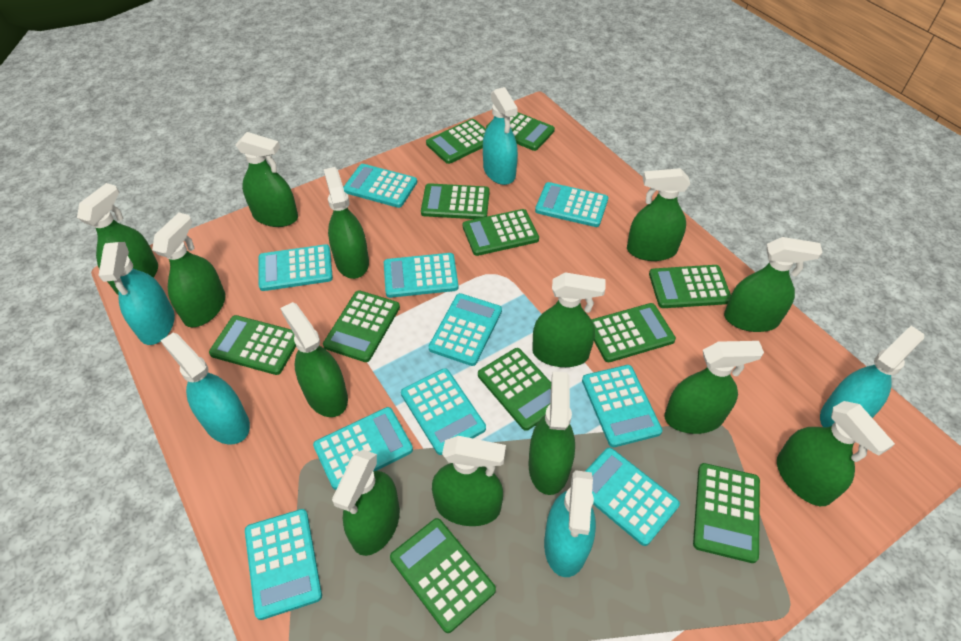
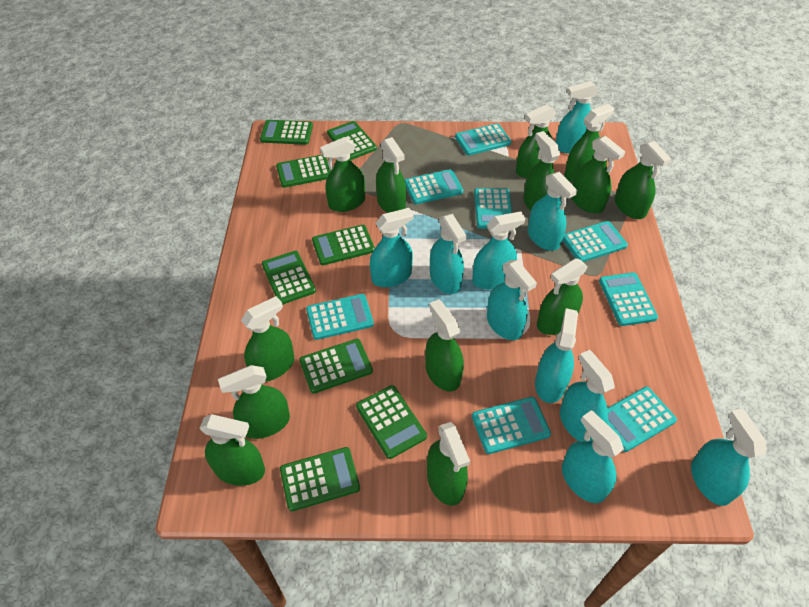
green calculator: [209,315,296,375] [323,290,400,362] [390,518,496,633] [421,183,490,219] [426,119,486,164] [463,209,539,256] [478,348,551,431] [486,112,555,151] [591,303,676,363] [649,265,731,308] [693,463,760,563] = 11 -> [260,120,313,145] [262,251,316,305] [276,155,331,188] [280,447,360,512] [299,339,373,394] [312,225,375,265] [327,121,377,160] [356,385,427,459] = 8
turquoise calculator: [245,509,322,620] [259,244,333,291] [313,407,413,490] [343,164,417,208] [384,253,459,298] [401,368,486,455] [429,293,502,366] [535,182,608,227] [582,365,662,447] [585,447,680,546] = 10 -> [306,294,374,340] [405,169,463,204] [455,123,511,156] [472,397,551,454] [474,188,512,229] [562,221,628,262] [599,272,658,326] [607,387,677,452] = 8
turquoise spray bottle: [98,242,175,345] [161,333,250,444] [483,87,518,185] [544,470,596,577] [820,326,924,427] = 5 -> [370,208,413,287] [430,214,467,294] [472,212,525,289] [487,260,537,340] [528,172,578,251] [535,308,578,403] [556,81,599,153] [560,350,615,441] [562,411,624,503] [691,409,766,506] = 10

